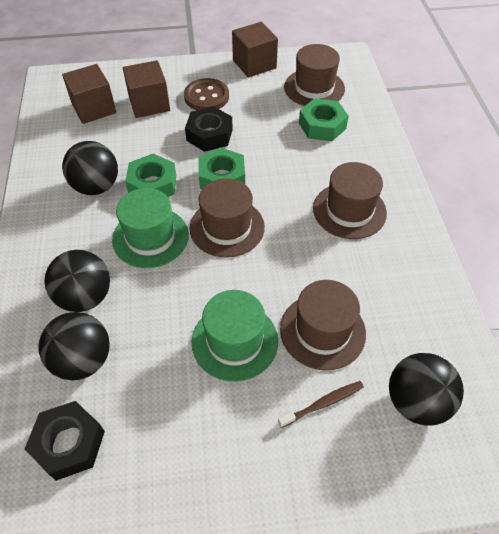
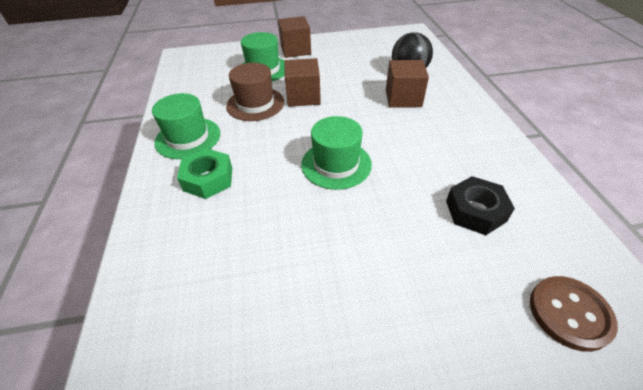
black ball: [38,312,110,380] [44,250,110,312] [62,141,118,195] [389,353,464,426] = 4 -> [392,32,433,68] = 1
black nut: [25,401,105,481] [185,106,233,152] = 2 -> [446,176,515,235] = 1
brown hat: [190,178,265,258] [280,280,366,370] [284,44,345,106] [313,162,387,239] = 4 -> [226,63,284,121] = 1
brown toothbrush: [278,381,364,428] = 1 -> none = 0
green hat: [112,188,189,268] [191,290,278,382] = 2 -> [152,93,220,159] [241,32,285,81] [301,116,372,190] = 3
green nut: [125,154,176,197] [198,147,245,189] [299,98,349,141] = 3 -> [177,148,232,199] = 1

